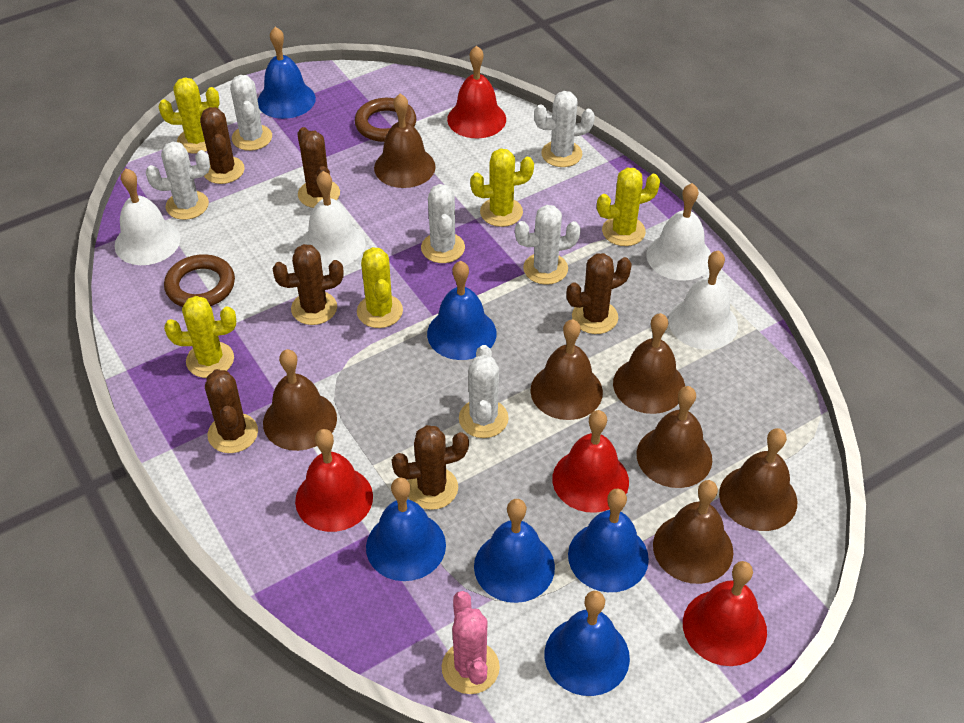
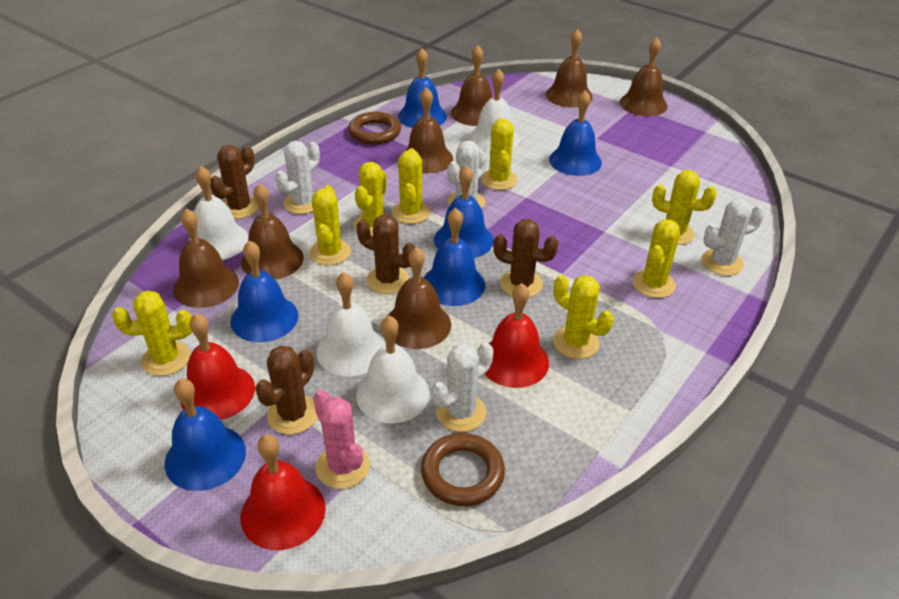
brown cactus: [200,107,245,184] [205,369,258,453] [272,244,344,325] [298,127,340,208] [392,425,469,510] [566,253,632,334] = 6 -> [210,145,259,219] [255,346,317,435] [356,215,416,294] [493,219,558,297] = 4
red bell: [295,429,373,532] [447,46,506,138] [552,410,629,513] [683,561,767,666] = 4 -> [180,313,255,420] [240,434,326,550] [485,283,549,388] = 3
white cactus: [146,142,210,220] [230,75,272,151] [421,184,465,263] [459,345,509,438] [515,205,581,285] [534,91,595,167] = 6 -> [275,141,320,214] [432,342,494,432] [447,141,487,209] [701,199,765,276] = 4
yellow cactus: [159,77,219,154] [164,296,236,378] [357,247,403,328] [470,148,534,227] [597,168,660,246] = 5 -> [112,291,192,376] [310,185,351,265] [354,162,387,236] [392,148,431,224] [481,118,518,190] [553,275,613,359] [632,219,680,298] [652,170,717,245] = 8

